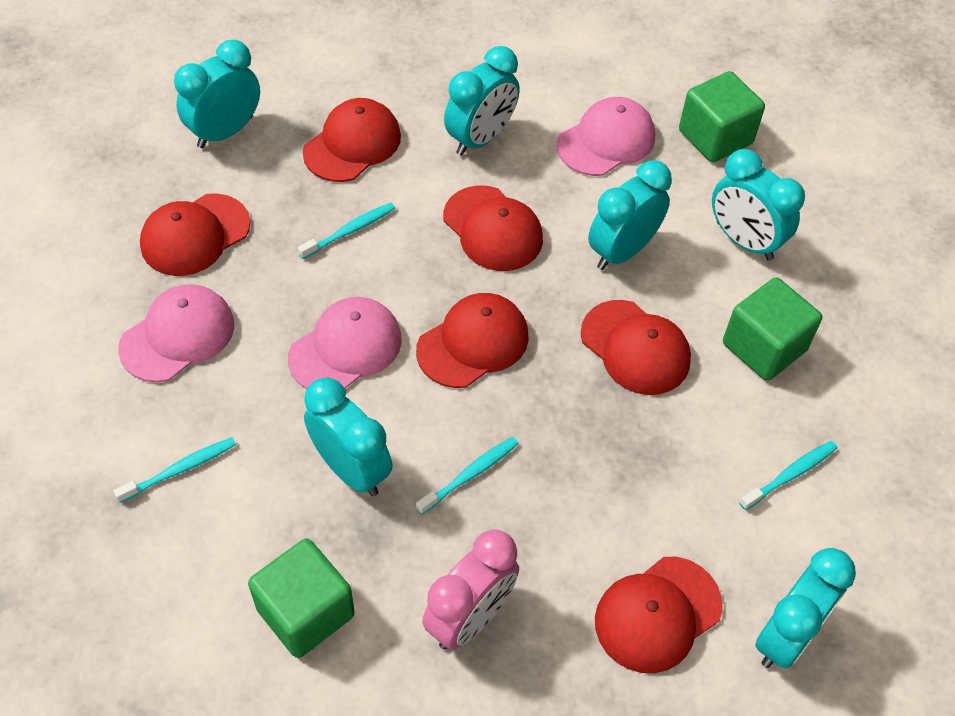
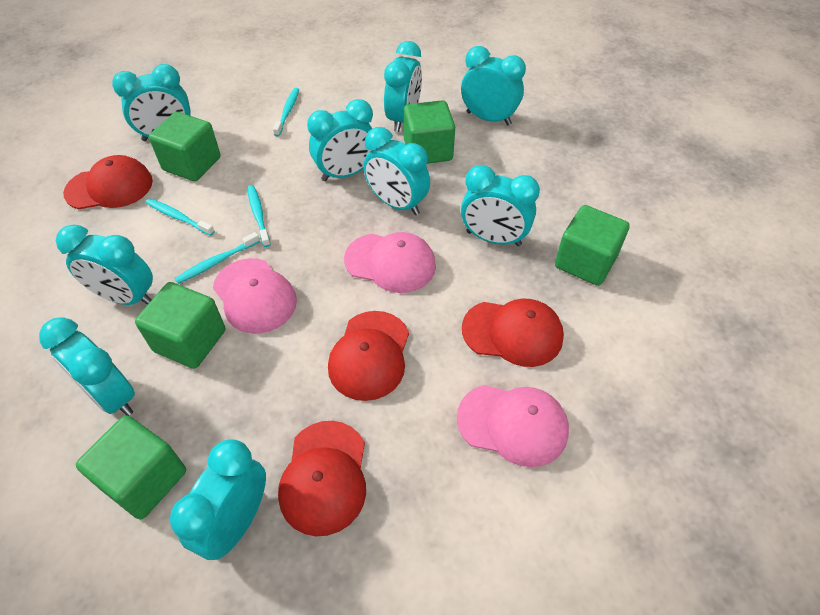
green cube: [248,538,355,658] [679,71,765,162] [723,277,822,381] = 3 -> [76,415,186,519] [135,282,225,369] [149,112,221,181] [403,100,455,164] [555,205,630,286] = 5
pink clock: [422,529,519,650] = 1 -> none = 0
red cap: [140,193,250,276] [303,98,401,182] [416,293,529,388] [443,185,543,271] [581,300,691,395] [595,557,723,673] = 6 -> [63,155,153,209] [278,421,366,536] [328,311,409,401] [462,299,564,367] = 4
turquoise clock: [174,40,260,148] [304,377,393,496] [444,46,520,156] [588,161,672,270] [712,149,805,261] [755,548,856,669] = 6 -> [39,317,135,416] [56,225,153,305] [112,64,191,141] [170,439,266,560] [307,99,373,181] [363,127,430,215] [384,41,422,132] [461,46,526,125] [461,165,540,246] = 9

